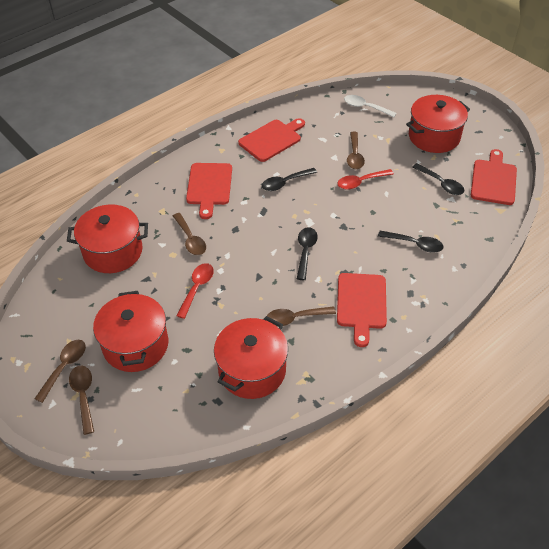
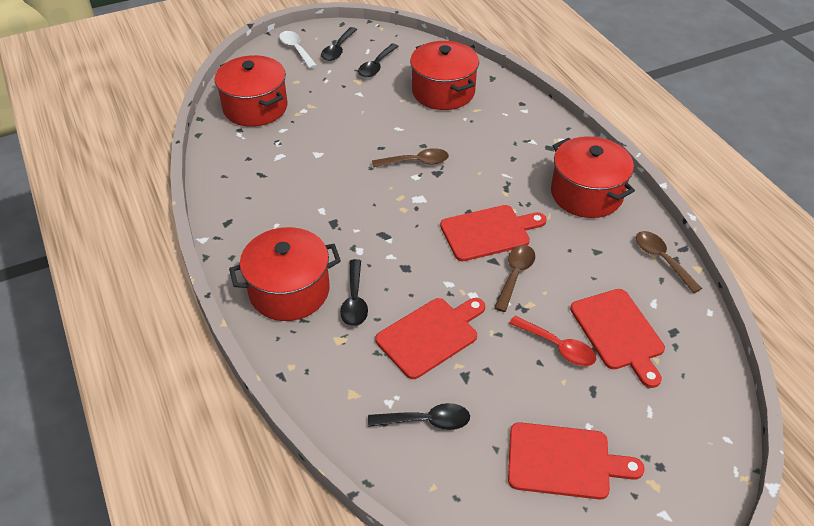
brown spoon: [34,340,86,403] [69,366,94,435] [173,213,206,255] [267,306,336,327] [347,132,365,169] = 5 -> [372,148,449,167] [494,245,535,312] [636,231,702,293] = 3
red spoon: [176,263,214,319] [337,169,394,190] = 2 -> [509,316,596,366] = 1

